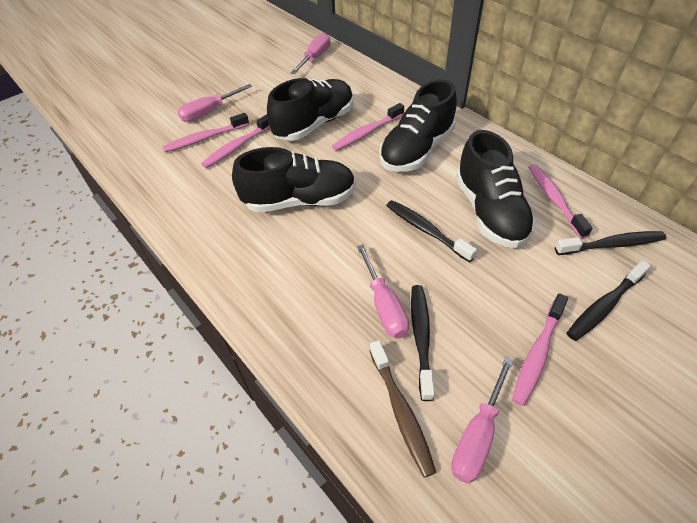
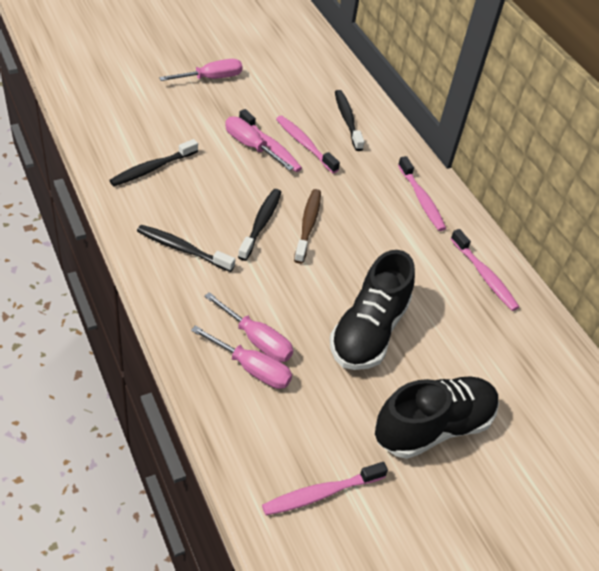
black shoe: [232,147,356,212] [267,78,353,141] [379,79,457,172] [456,130,536,248] = 4 -> [330,250,415,370] [375,376,499,459] = 2

